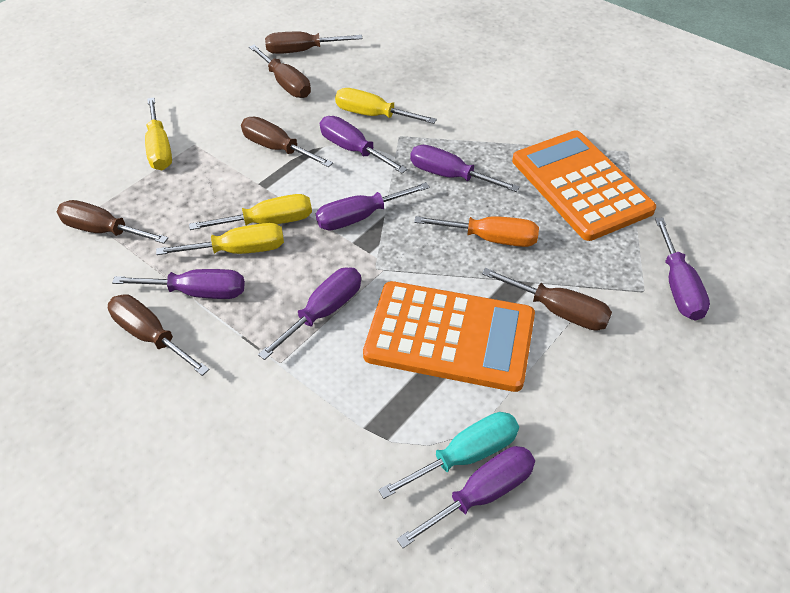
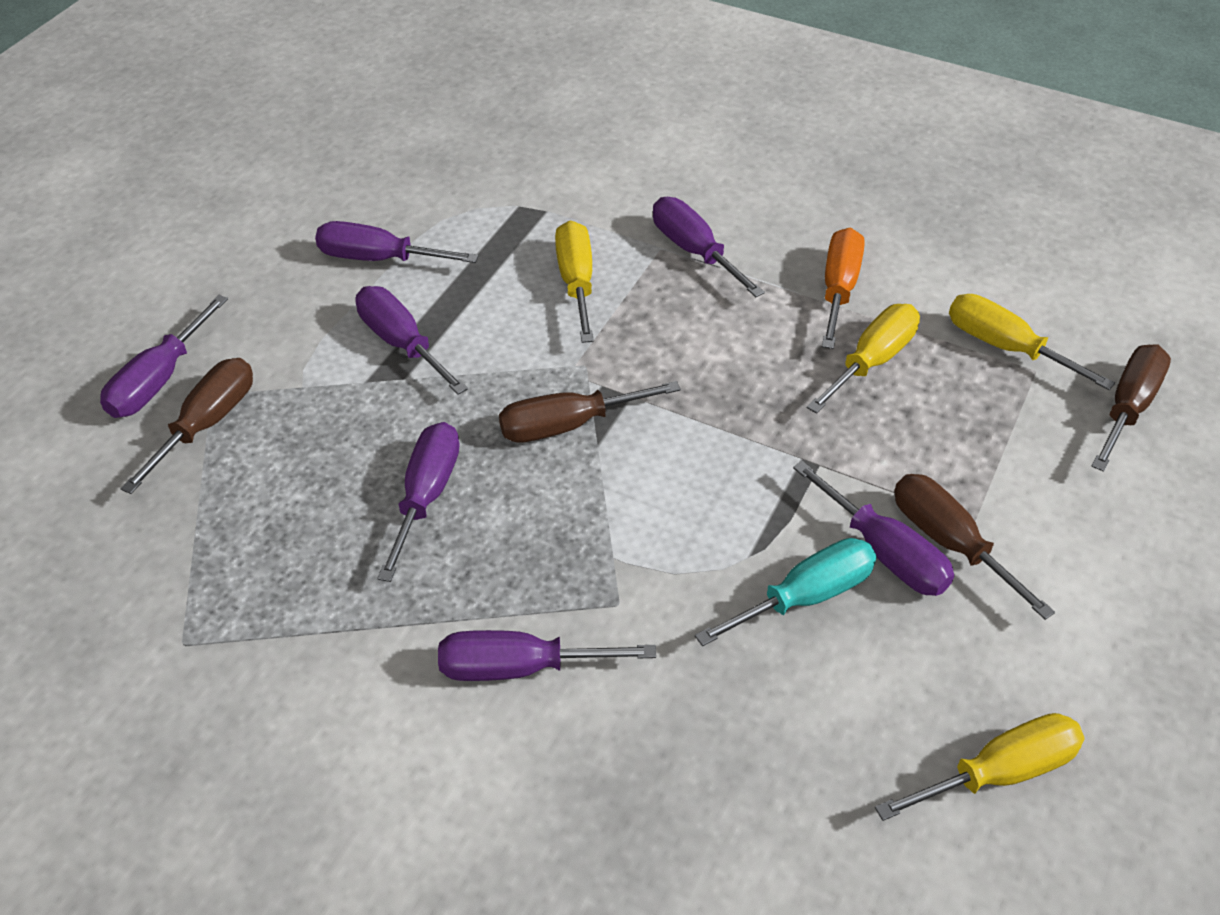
brown screwdriver: [57,200,168,244] [108,294,210,376] [241,117,333,167] [249,45,311,98] [265,32,362,54] [482,268,612,331] = 6 -> [121,358,253,494] [499,381,681,443] [894,474,1055,620] [1091,344,1171,472] = 4
orange calculator: [363,281,535,392] [512,130,656,241] = 2 -> none = 0

